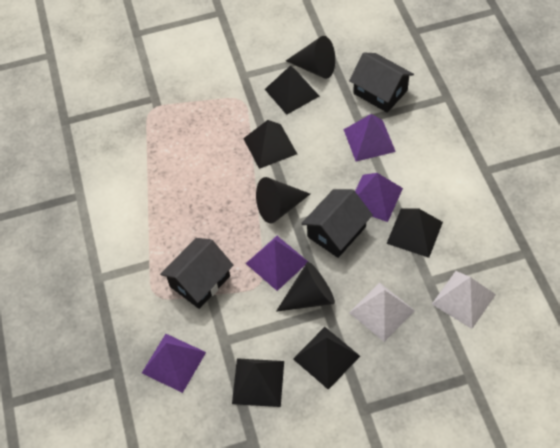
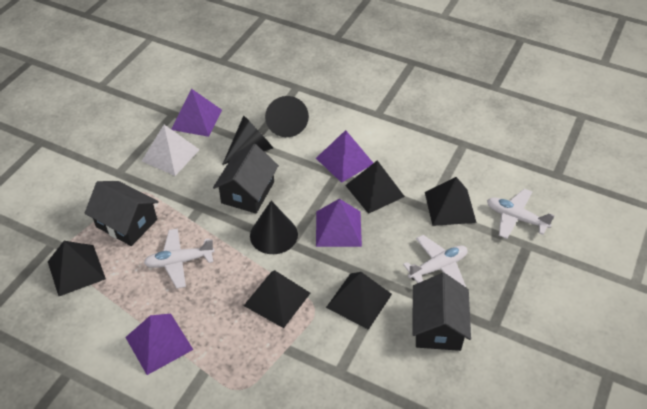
white plane: none = 0 -> [144,228,215,289] [403,235,468,287] [487,188,555,239] = 3
white pyramid: [349,282,415,342] [432,271,496,329] = 2 -> [142,125,200,176] = 1

